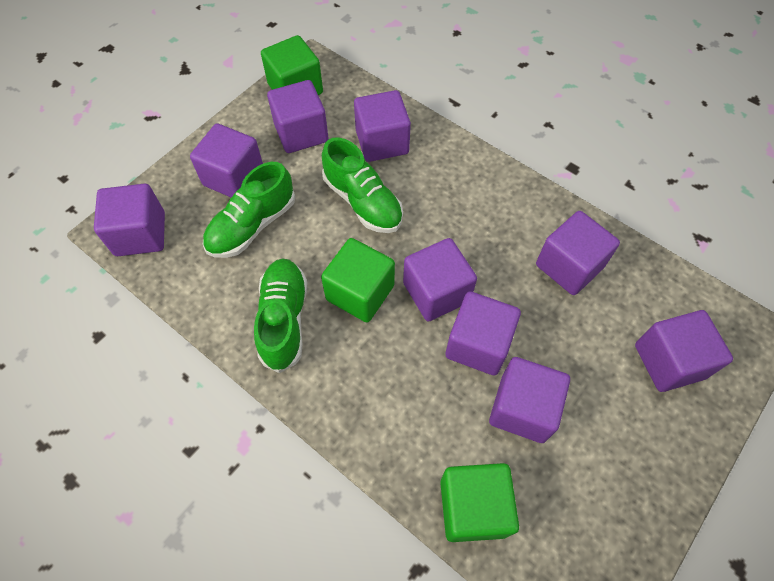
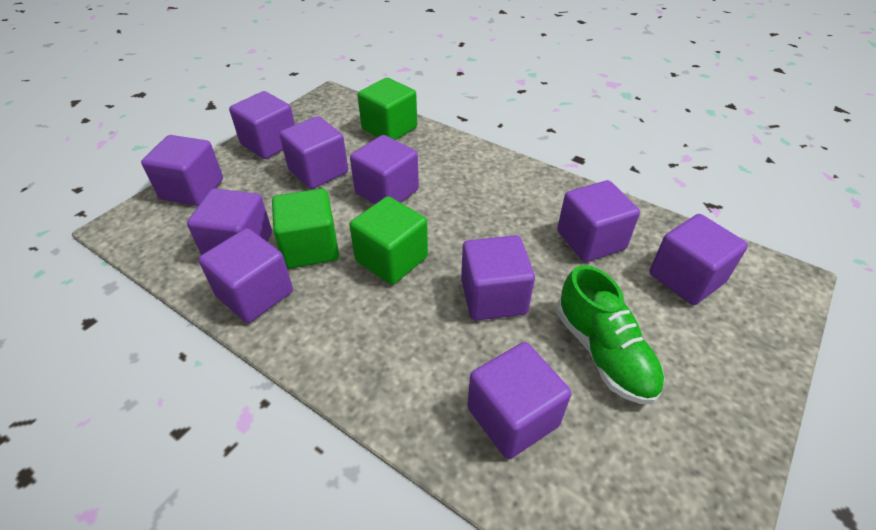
green shoe: [203,162,295,258] [254,258,307,373] [322,137,403,233] = 3 -> [557,265,665,404] = 1
purple cube: [94,184,165,256] [190,124,263,197] [267,80,329,153] [354,90,411,162] [403,238,477,322] [445,291,521,376] [489,357,570,443] [536,211,620,295] [635,310,733,392] = 9 -> [141,135,223,206] [187,189,272,255] [198,228,293,323] [229,91,295,159] [279,116,348,189] [350,135,419,204] [461,235,535,321] [468,342,571,459] [557,180,640,262] [650,214,748,305] = 10

